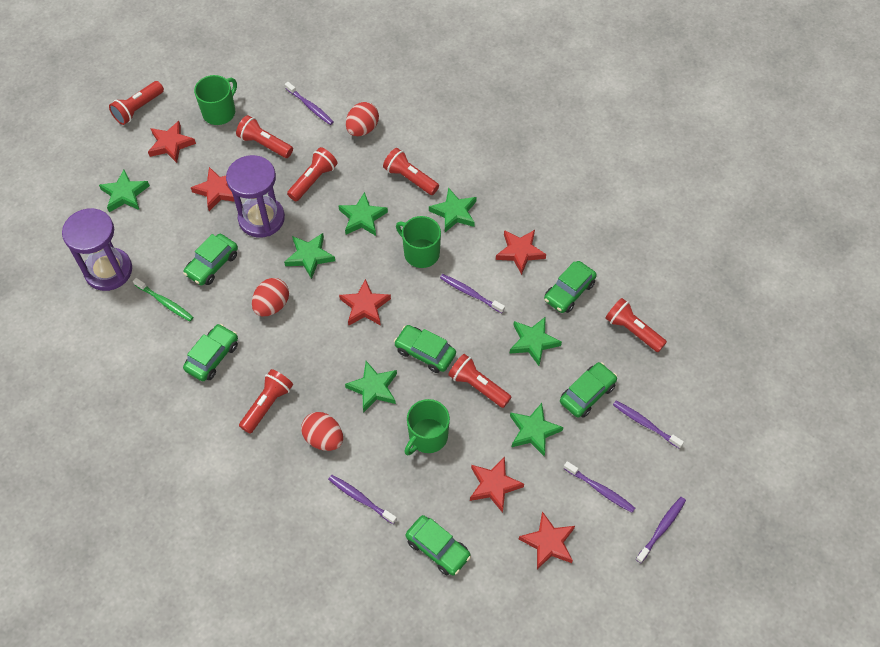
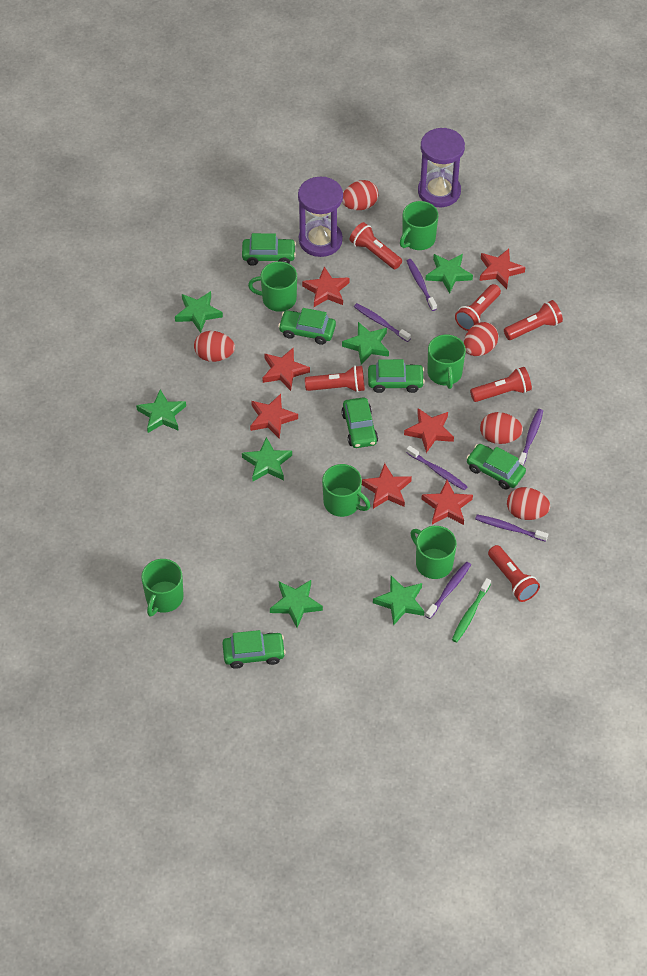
green mug: [194,75,237,125] [396,216,441,268] [404,399,450,455] = 3 -> [141,559,184,617] [248,261,297,312] [322,464,370,517] [400,201,439,250] [410,526,457,579] [427,334,466,389] = 6
red egg: [252,278,289,316] [301,412,343,451] [346,102,379,136] = 3 -> [194,331,235,362] [342,180,378,210] [464,322,498,356] [480,412,523,444] [507,487,550,520] = 5
red flashlight: [109,81,164,125] [236,115,293,158] [239,369,293,434] [287,147,338,201] [383,148,439,195] [448,354,511,408] [605,298,667,352] = 7 -> [305,365,365,392] [350,222,402,269] [455,284,501,331] [470,367,532,402] [488,545,540,602] [504,300,563,340] = 6
red star: [148,121,196,163] [191,167,235,211] [339,279,391,325] [470,456,524,513] [496,230,546,275] [519,511,575,569] = 6 -> [250,394,298,439] [262,347,310,391] [302,267,349,307] [362,463,412,509] [404,408,454,453] [421,480,473,525] [480,249,525,289] = 7

